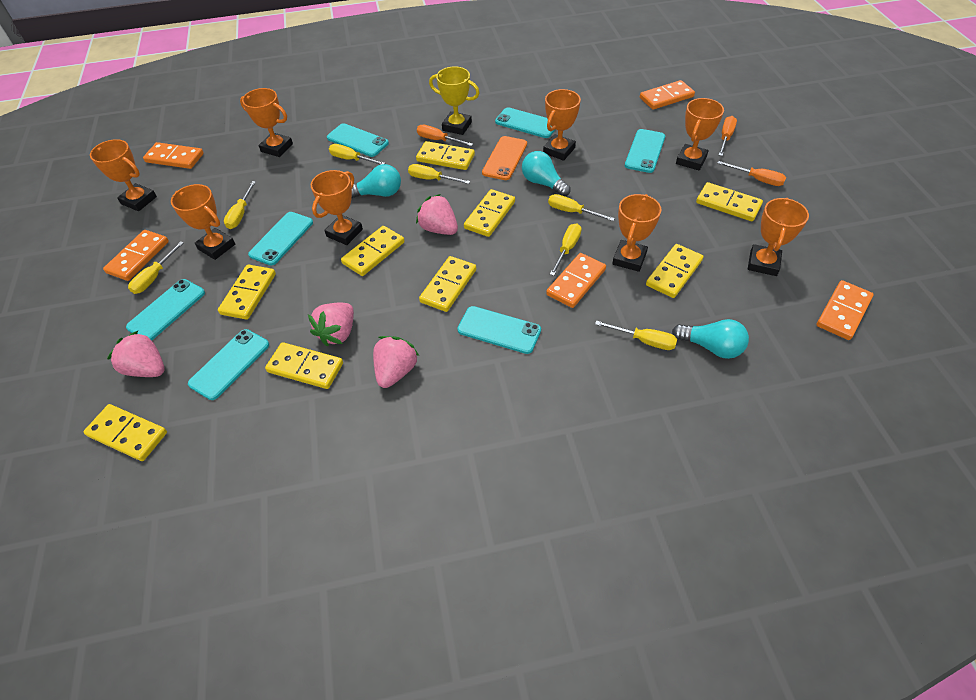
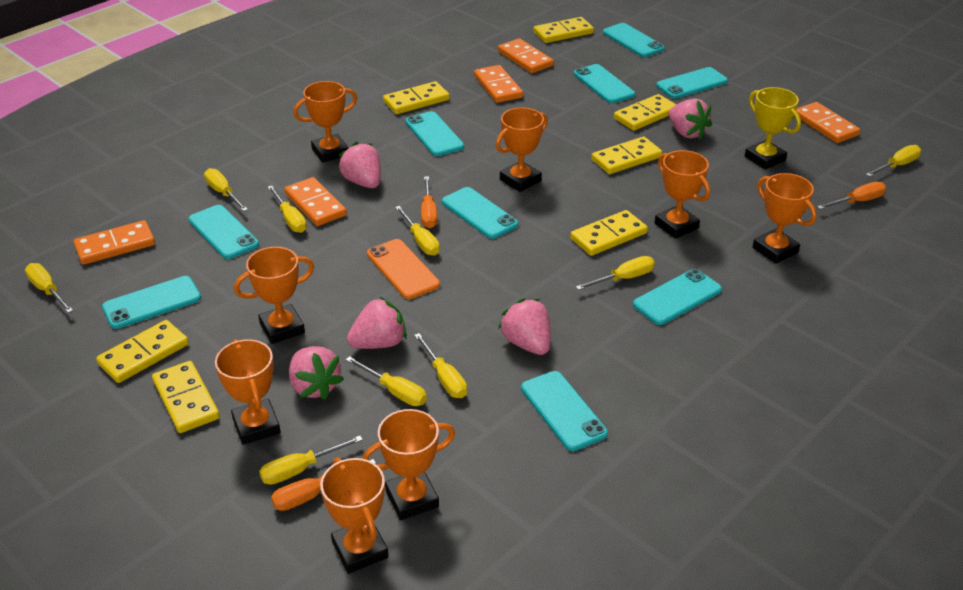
pink strawberry: [107,331,164,377] [308,303,354,346] [373,336,419,388] [416,194,458,235] = 4 -> [289,346,344,400] [338,141,381,188] [347,296,407,349] [498,298,551,355] [668,98,712,140] = 5
turquoise light bulb: [351,164,401,199] [522,151,571,196] [672,319,749,359] = 3 -> none = 0
turquoise phone: [126,279,205,340] [188,329,269,400] [248,212,313,265] [327,123,389,157] [457,306,541,354] [495,107,556,138] [625,129,665,173] = 7 -> [102,276,201,329] [188,205,259,259] [405,111,464,156] [442,187,518,239] [521,371,608,451] [574,64,635,103] [603,23,665,57] [633,269,722,325] [656,67,728,99] = 9
yellow domino: [83,404,167,461] [218,264,276,320] [265,342,343,389] [341,226,405,276] [416,141,475,170] [419,256,476,312] [464,189,515,237] [646,244,704,298] [696,182,763,221] = 9 -> [96,320,189,383] [152,361,220,433] [383,81,450,114] [533,17,594,43] [570,210,648,256] [591,137,662,174] [614,94,677,131] = 7
yellow screwdriver: [128,241,184,294] [224,181,256,229] [329,144,385,165] [408,164,470,184] [548,194,615,221] [550,223,582,276] [595,320,677,350] = 7 -> [25,263,73,313] [204,168,248,212] [259,436,363,485] [268,186,307,233] [346,356,427,406] [395,206,440,256] [414,333,467,398] [576,256,655,290] [866,145,921,177] = 9

